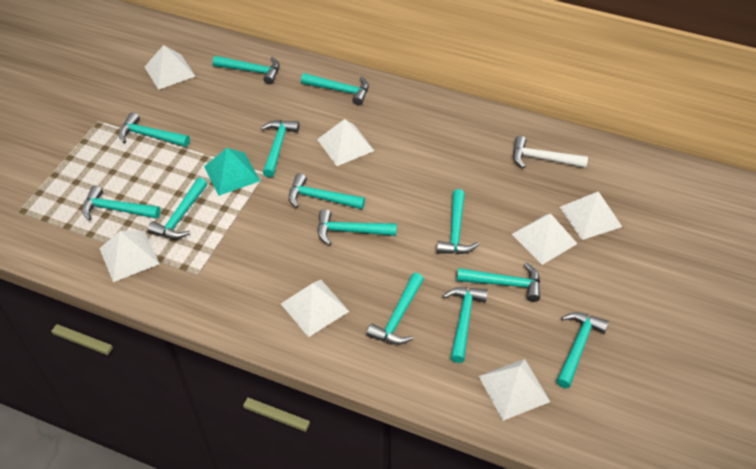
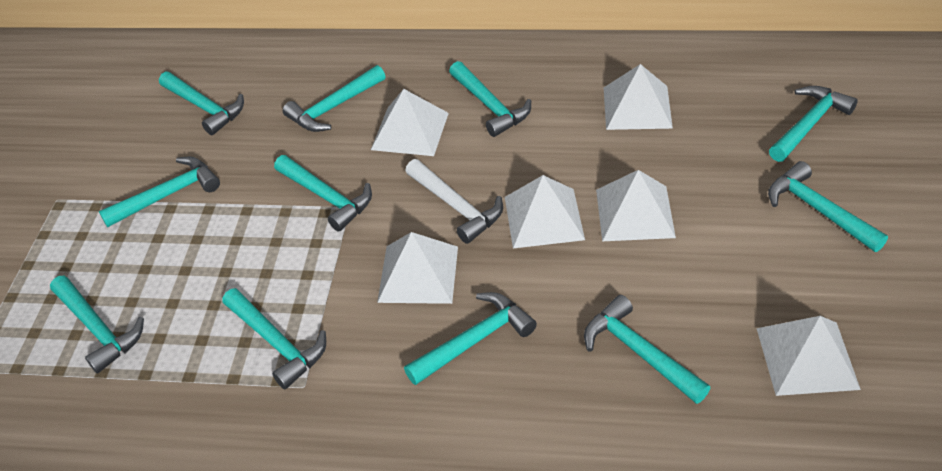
turquoise hammer: [82,185,160,221] [119,112,190,147] [148,177,207,239] [213,56,280,84] [261,120,299,177] [289,173,365,209] [301,73,369,105] [318,209,397,245] [367,273,424,345] [437,189,479,254] [443,287,488,363] [457,262,540,302] [557,312,609,388] = 13 -> [50,276,144,374] [99,157,220,227] [159,72,244,135] [222,288,326,389] [274,155,372,232] [283,65,386,132] [404,292,537,385] [449,61,531,137] [584,295,710,404] [768,161,888,252] [769,86,858,162] = 11
turquoise pyramid: [204,148,260,196] = 1 -> none = 0
white pyramid: [99,231,159,282] [145,45,195,90] [281,280,349,337] [317,119,374,166] [479,359,550,421] [512,214,578,265] [560,191,622,240] = 7 -> [371,89,449,156] [377,232,458,304] [505,175,585,248] [596,170,676,241] [604,64,673,130] [756,316,861,396] = 6

